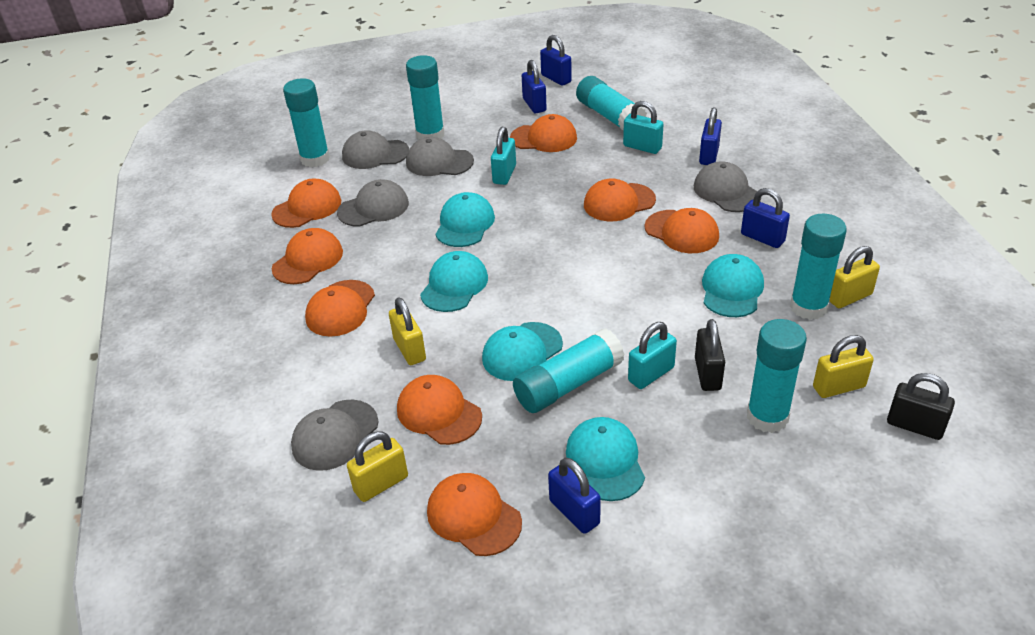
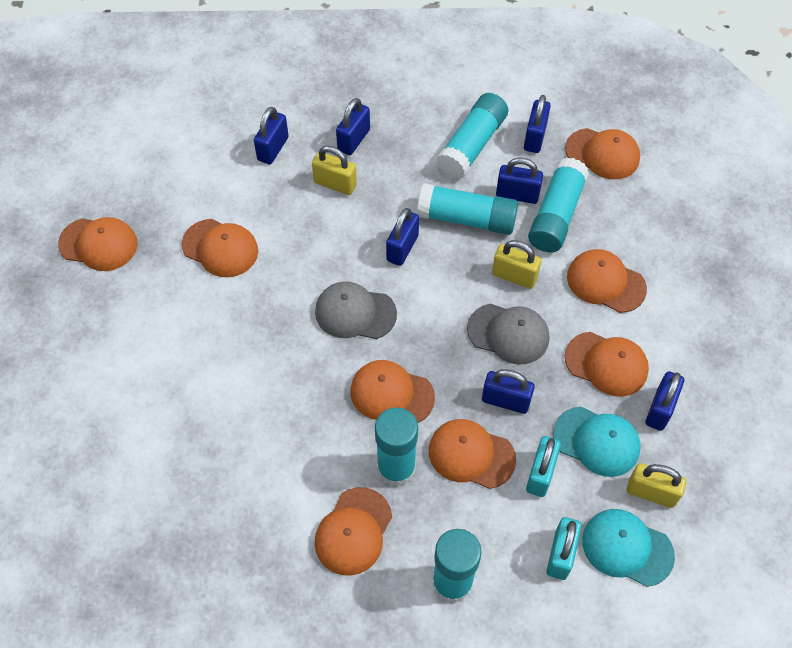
black padlock: [695,319,725,391] [887,373,955,440] = 2 -> none = 0
blue padlock: [522,60,547,113] [540,35,572,86] [548,458,601,534] [699,107,722,165] [741,188,790,248] = 5 -> [254,107,289,165] [336,98,370,155] [386,208,419,266] [482,369,535,414] [496,157,543,204] [524,95,551,153] [645,371,684,431] = 7
grey cap: [291,400,379,471] [337,179,409,227] [342,130,409,169] [406,137,474,176] [694,161,761,212] = 5 -> [315,281,397,339] [467,304,549,365] = 2
turquoise cap: [420,251,488,312] [435,192,495,247] [482,322,563,381] [566,417,645,501] [702,254,764,317] = 5 -> [553,406,641,477] [582,509,675,587] = 2
turquoise glue stick: [283,78,330,168] [406,55,444,140] [513,328,625,413] [576,76,647,131] [747,319,807,433] [790,214,847,320] = 6 -> [375,407,418,487] [417,183,518,235] [432,529,482,603] [436,93,508,179] [528,158,589,252] = 5
turquoise padlock: [491,127,516,185] [623,101,664,154] [628,322,677,389] = 3 -> [526,436,561,497] [547,517,582,580] = 2
yellow padlock: [347,431,408,502] [389,297,426,365] [813,335,874,398] [829,246,880,308] = 4 -> [312,146,357,195] [492,240,541,289] [627,463,686,508] = 3

